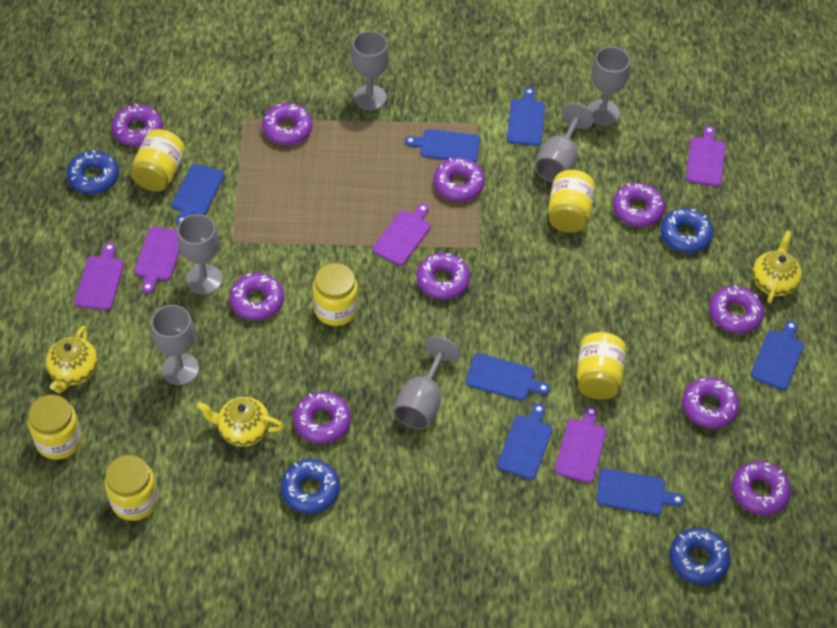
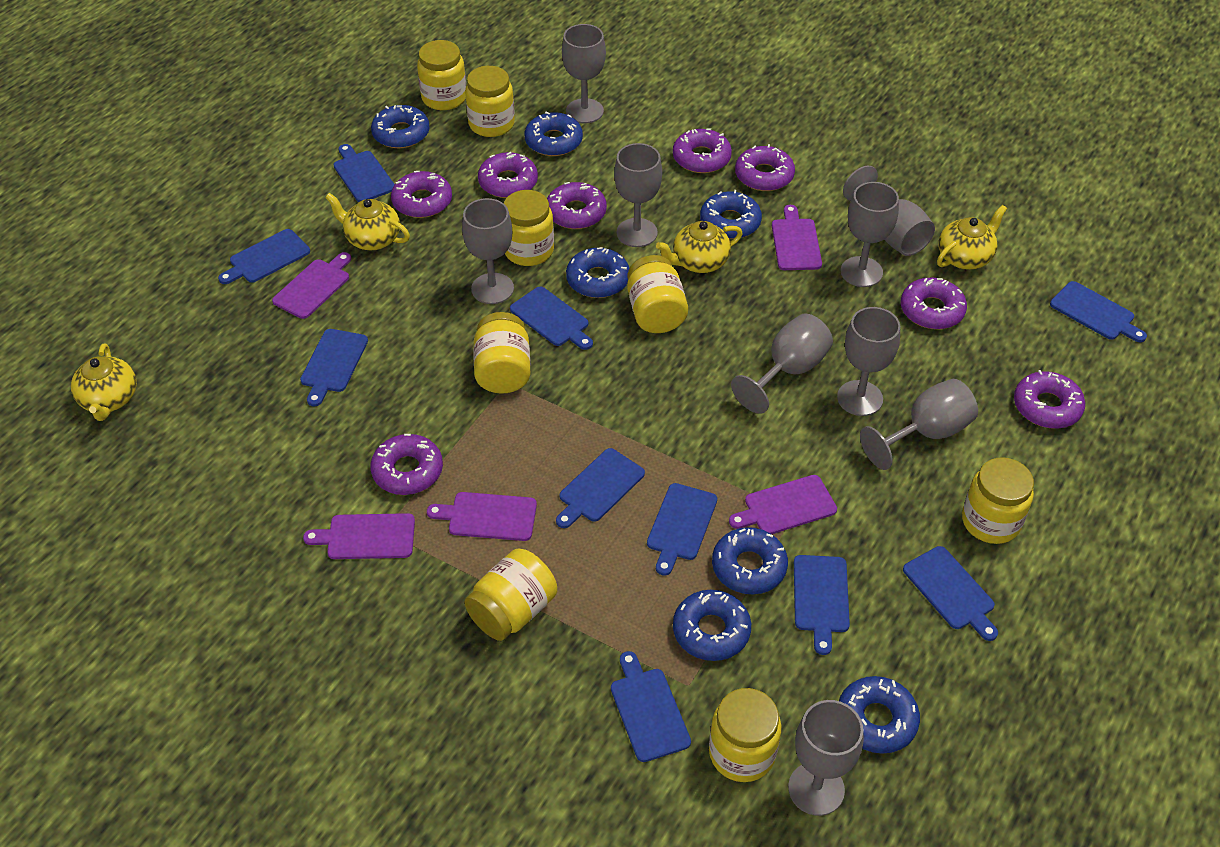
blue cutting board: [172,164,225,225] [405,129,480,162] [466,353,550,401] [497,403,552,480] [507,87,545,146] [596,468,684,515] [750,321,804,390] = 7 -> [218,229,310,284] [300,329,368,406] [333,144,395,202] [510,286,593,350] [556,448,645,528] [611,651,691,762] [647,483,717,576] [794,555,850,655] [903,546,998,641] [1050,281,1147,342] = 10
blue donut: [66,150,119,194] [281,459,340,514] [660,208,713,253] [670,528,730,585] = 4 -> [371,105,429,148] [525,112,583,156] [566,247,629,298] [673,590,751,661] [700,190,762,239] [712,527,788,594] [839,676,920,754] = 7
grey goblet: [151,305,199,385] [177,214,222,294] [351,31,389,110] [393,336,461,429] [535,103,594,182] [587,46,630,126] = 6 -> [462,198,514,304] [562,24,606,123] [614,143,662,247] [731,314,833,414] [788,700,863,816] [837,307,900,416] [841,182,899,287] [843,166,935,256] [860,379,978,470] = 9
purple donut: [111,104,163,147] [229,273,284,320] [262,103,313,145] [294,392,351,444] [416,253,470,300] [433,158,485,201] [613,183,665,227] [682,377,739,429] [709,285,764,334] [732,461,791,515] = 10 -> [370,434,443,495] [391,171,452,218] [478,152,538,198] [547,182,607,229] [673,128,732,173] [735,144,795,191] [901,278,967,329] [1014,370,1085,429] = 8
yellow jar: [28,395,82,460] [105,455,159,521] [131,129,185,191] [313,263,358,326] [548,170,595,233] [577,332,626,400] = 6 -> [417,40,466,110] [464,549,557,641] [465,66,515,137] [473,312,531,394] [504,190,554,266] [627,255,688,333] [709,688,781,782] [962,457,1034,544] = 8
yellow teapot: [46,325,98,393] [197,397,284,447] [752,230,802,304] = 3 -> [71,343,137,421] [325,193,410,250] [656,221,743,273] [937,205,1007,270] = 4

